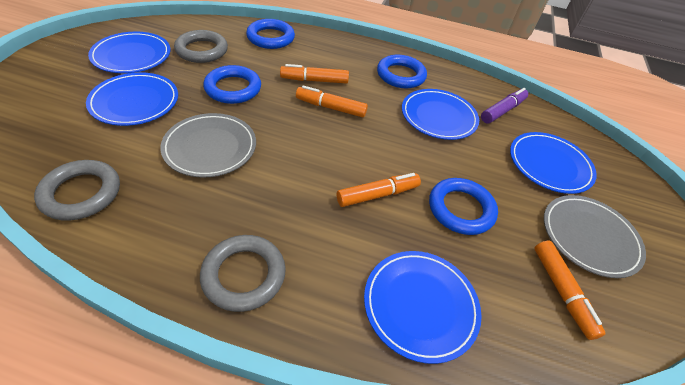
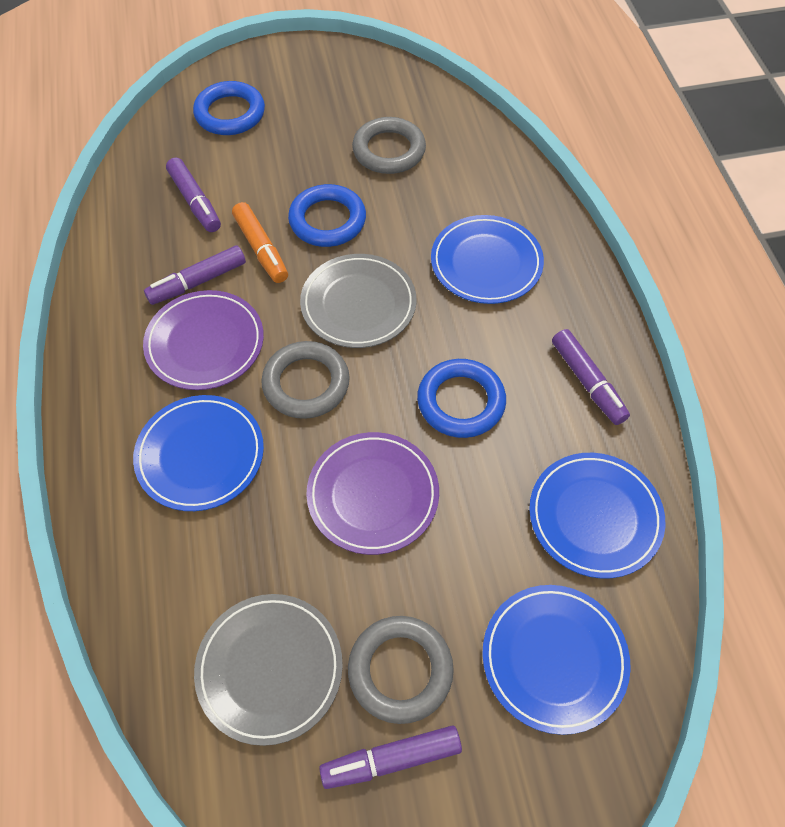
blue plate: [86,72,178,126] [88,32,171,73] [364,251,481,364] [402,89,479,140] [510,132,597,194] = 5 -> [133,395,264,511] [431,215,544,304] [482,585,631,735] [529,453,665,579] = 4
blue ring: [203,65,261,104] [246,19,295,49] [377,55,427,88] [429,178,498,235] = 4 -> [193,81,265,135] [288,184,366,247] [417,359,506,438] = 3
orange marker: [280,64,349,84] [296,86,368,117] [337,173,421,207] [534,241,605,340] = 4 -> [232,202,288,283] = 1
purple marker: [481,88,528,123] = 1 -> [144,245,246,305] [166,157,221,232] [319,726,462,789] [552,329,630,425] = 4
purple plate: none = 0 -> [143,290,264,390] [306,432,439,555] = 2

